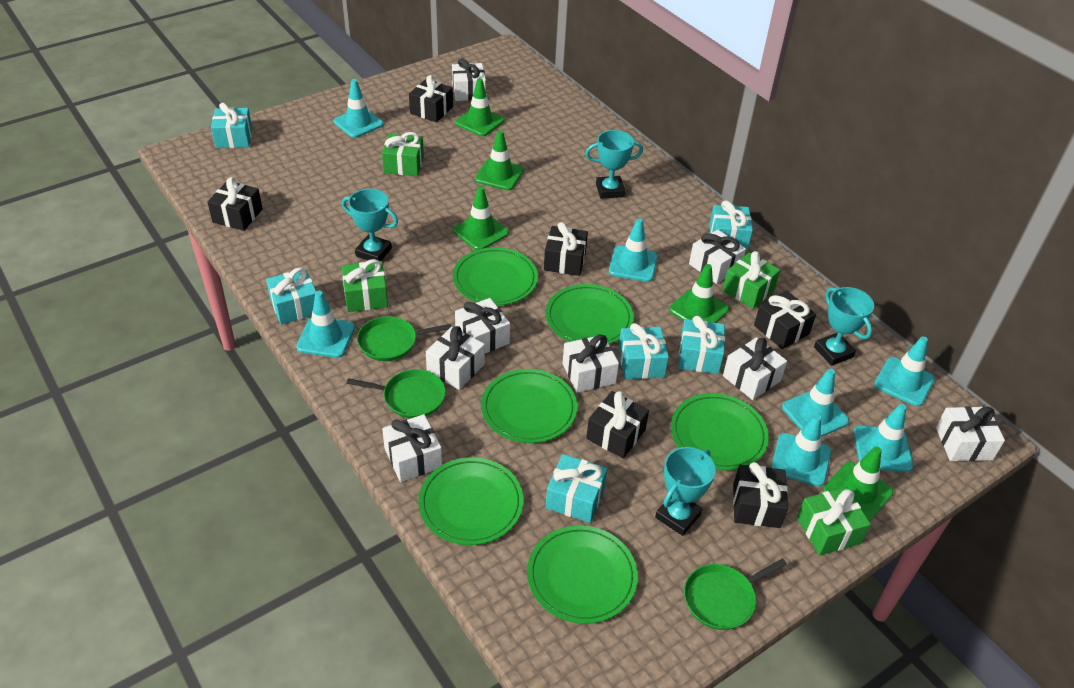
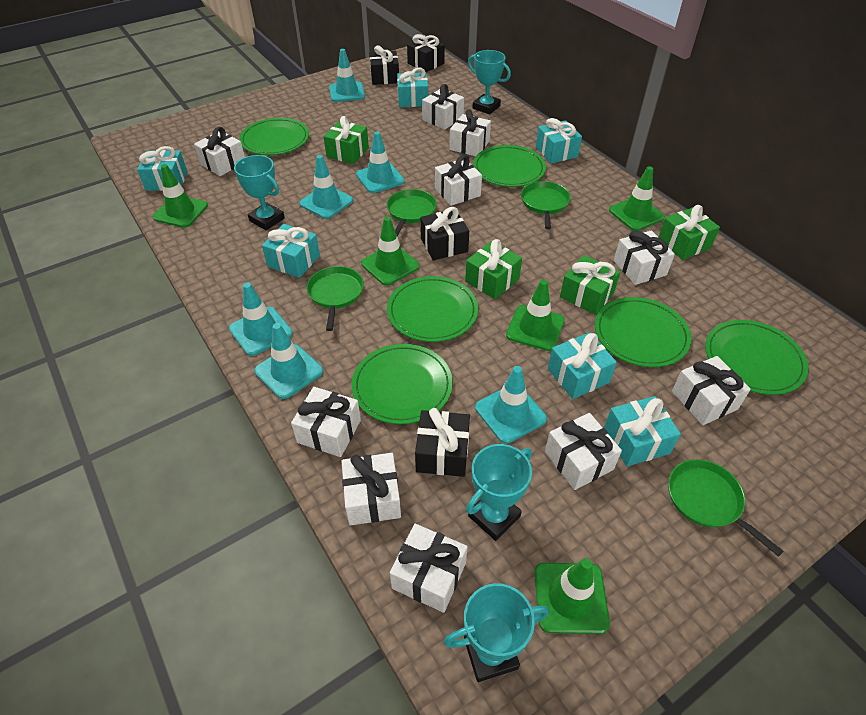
black gift: [207,177,263,231] [409,75,453,122] [544,222,588,276] [586,391,649,459] [733,462,788,528] [754,291,816,349] = 6 -> [369,45,399,85] [407,34,445,72] [415,408,470,477] [420,207,469,260] = 4
green pan: [346,369,446,418] [357,316,451,361] [684,559,787,630] = 3 -> [307,266,364,331] [387,189,437,237] [521,181,571,229] [668,459,784,557] = 4
turquoise traffic cone: [296,291,355,358] [334,79,384,138] [609,219,658,282] [771,414,831,487] [782,369,849,437] [853,404,913,472] [874,337,935,406] = 7 -> [229,283,293,356] [254,323,323,399] [299,155,353,219] [329,49,365,102] [356,131,405,193] [475,366,547,444] = 6
white gift: [382,414,442,482] [426,326,485,390] [452,58,486,101] [455,298,510,353] [563,334,619,393] [689,229,746,284] [723,337,787,400] [936,406,1005,461] = 8 -> [194,127,245,176] [291,387,361,457] [341,453,401,526] [390,524,468,613] [422,84,464,130] [435,155,482,206] [449,109,491,156] [545,413,622,490] [614,230,675,285] [672,356,751,425] = 10

